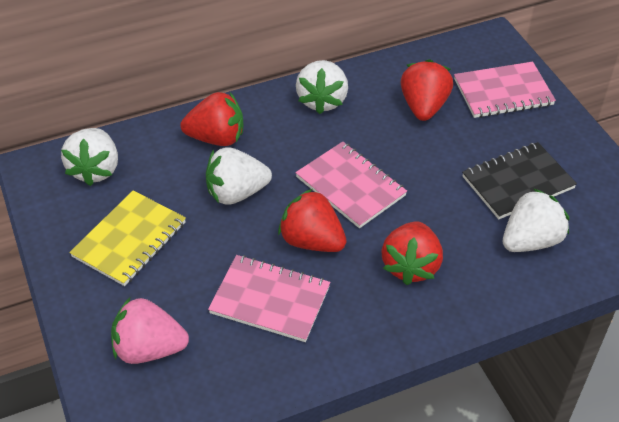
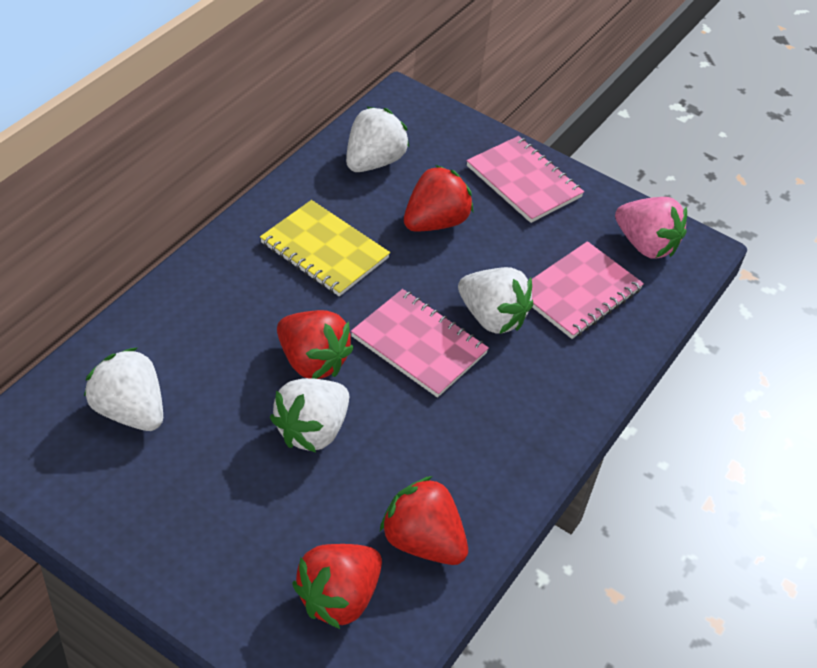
black notebook: [462,142,577,219] = 1 -> none = 0

